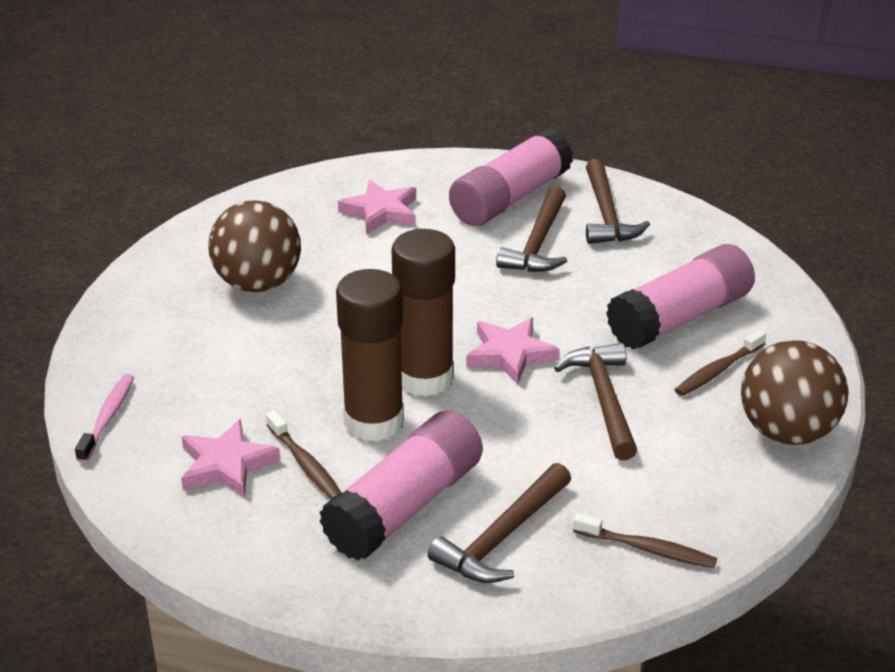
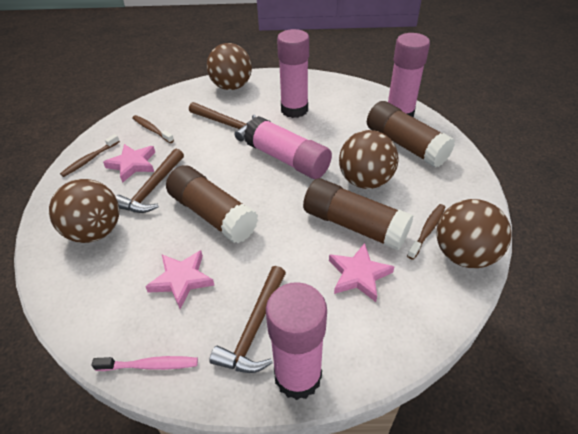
brown ball: [208,200,301,292] [741,340,848,445] = 2 -> [49,179,119,243] [207,43,252,90] [339,130,399,189] [436,199,512,268] = 4
brown glue stick: [336,269,404,442] [392,229,455,397] = 2 -> [166,165,258,243] [303,178,413,251] [367,101,455,167] = 3
brown hammer: [428,463,571,583] [496,186,567,272] [554,343,637,460] [586,159,650,244] = 4 -> [115,149,184,213] [189,102,256,141] [209,266,286,373] = 3
pink glue stick: [320,411,483,560] [449,128,573,226] [606,244,755,350] = 3 -> [244,116,332,179] [266,282,327,400] [277,29,309,118] [388,33,430,118] = 4

